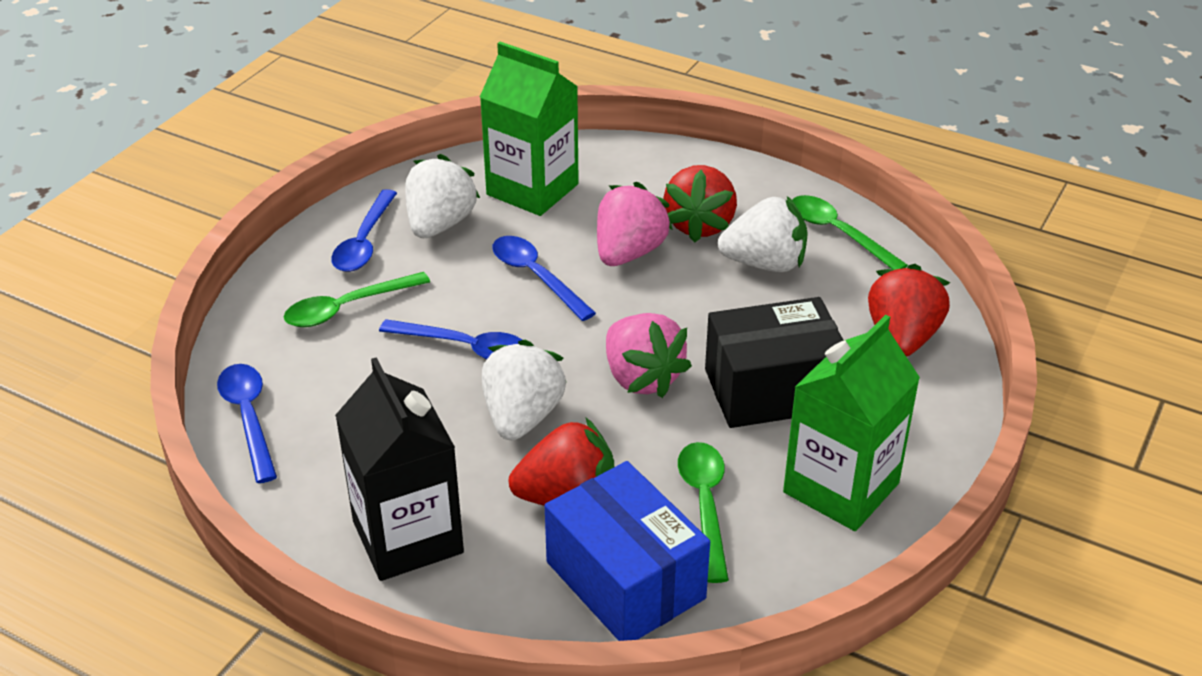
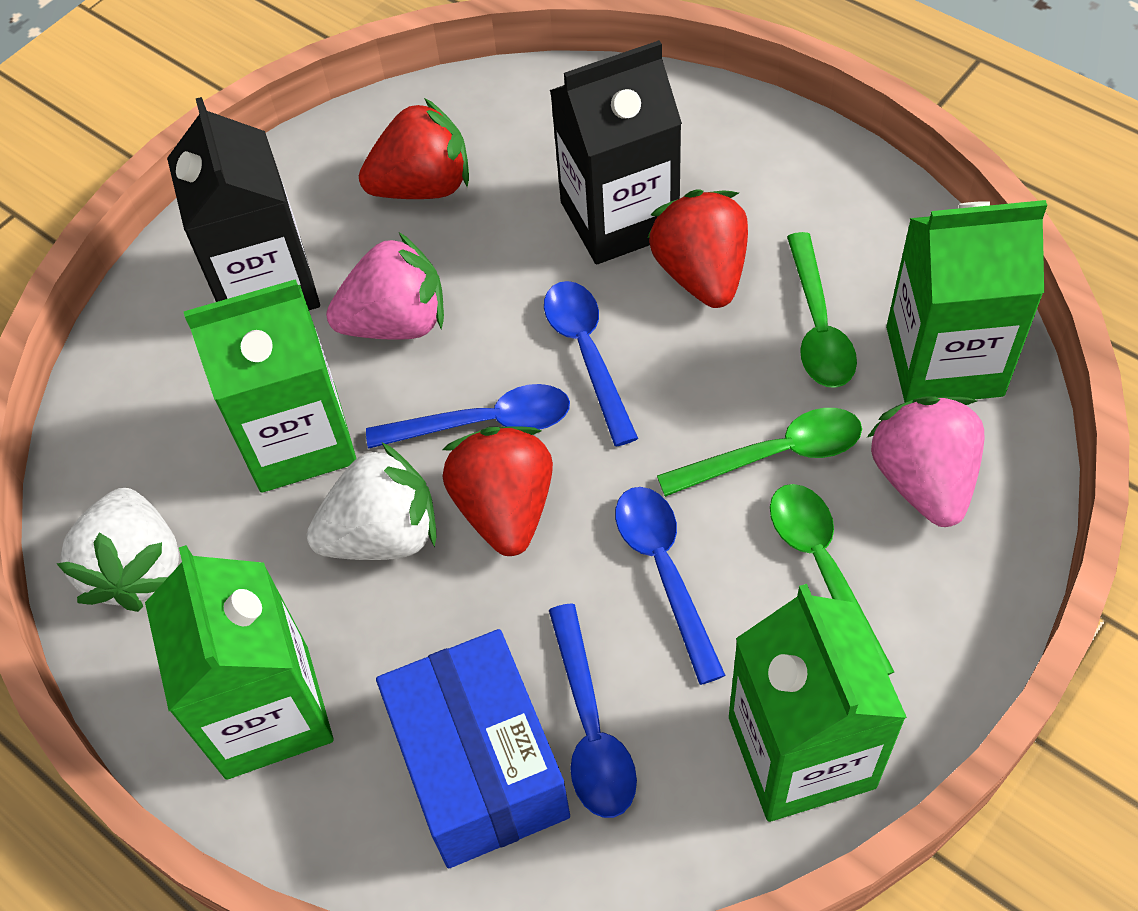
black box: [705,297,844,428] = 1 -> none = 0
black carton: [335,357,464,581] = 1 -> [167,97,320,310] [550,40,682,264] = 2
green carton: [480,42,579,216] [783,315,920,531] = 2 -> [145,545,334,780] [184,279,357,493] [729,584,907,822] [886,200,1047,402] = 4
white strawberry: [405,154,480,238] [482,340,567,440] [718,196,808,272] = 3 -> [57,488,179,612] [306,443,436,560] = 2

